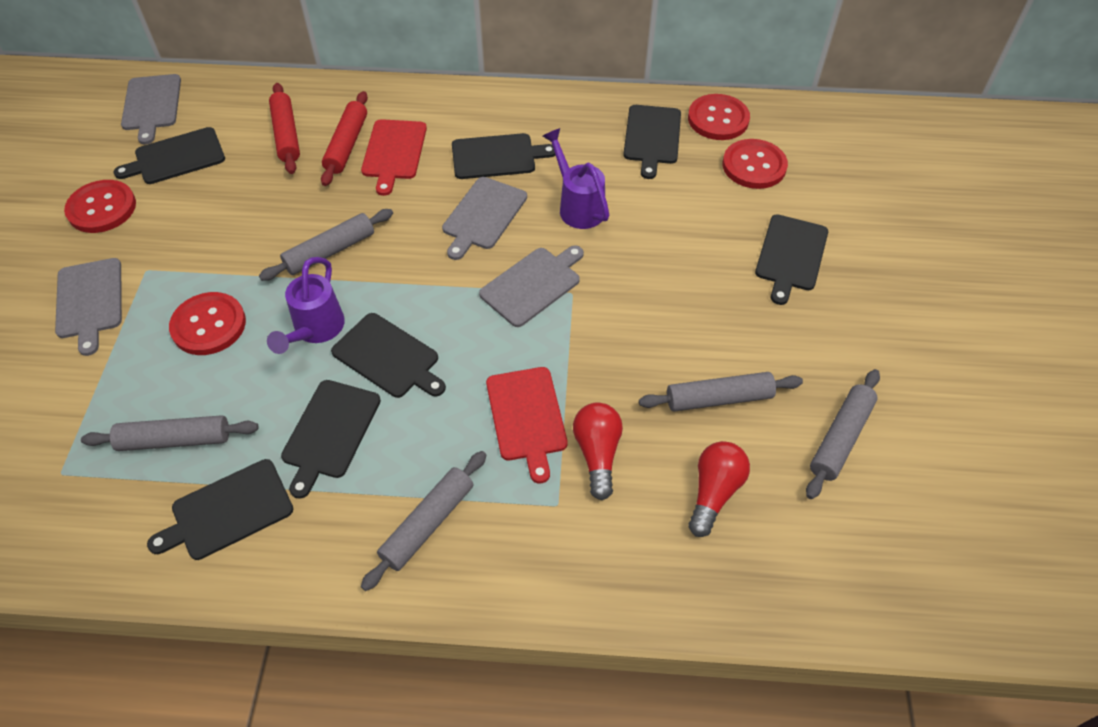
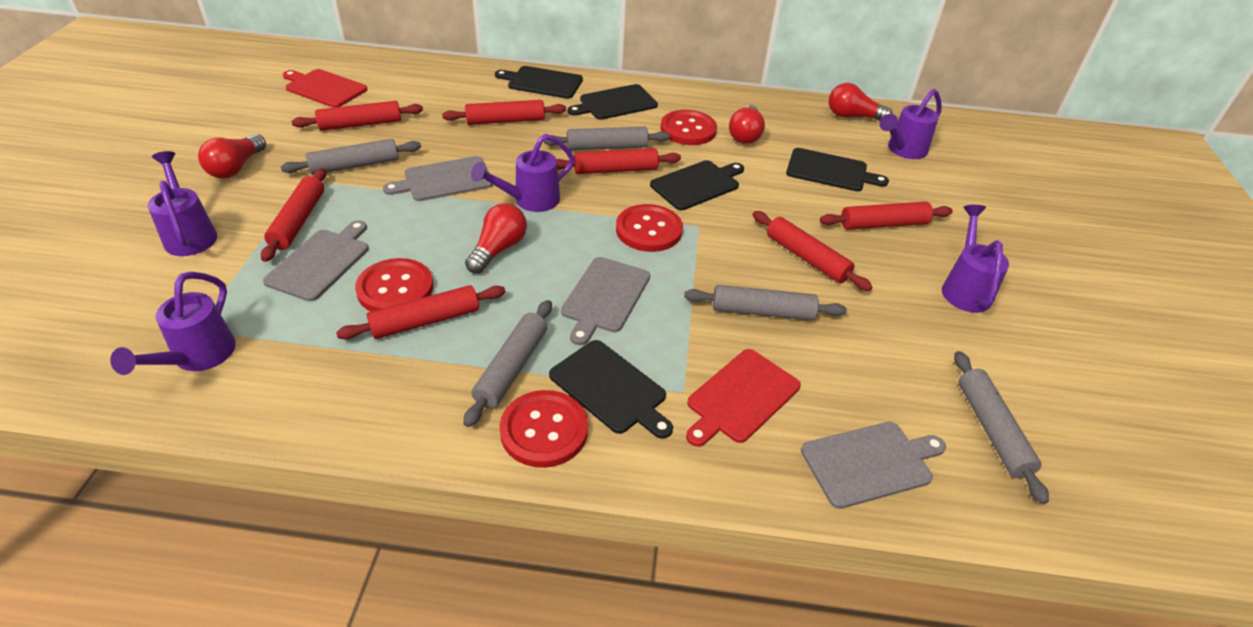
black cutting board: [114,127,225,184] [147,459,293,560] [281,380,381,499] [331,313,446,398] [452,133,556,179] [623,105,681,179] [755,214,828,305] = 7 -> [495,66,583,99] [549,340,673,439] [568,84,658,120] [650,160,744,210] [786,148,889,191] = 5
purple watering can: [267,257,345,354] [543,128,609,229] = 2 -> [110,272,236,375] [148,151,217,256] [471,134,575,212] [879,89,942,159] [942,205,1009,313] = 5
red light bulb: [573,403,623,500] [688,441,750,537] = 2 -> [198,134,266,178] [465,203,527,274] [729,105,765,144] [829,83,893,121] = 4
red rolling pin: [269,83,300,174] [321,91,368,186] = 2 -> [261,168,326,262] [292,101,423,131] [336,285,505,340] [442,100,566,125] [556,148,681,174] [752,211,872,291] [820,202,953,230] = 7

